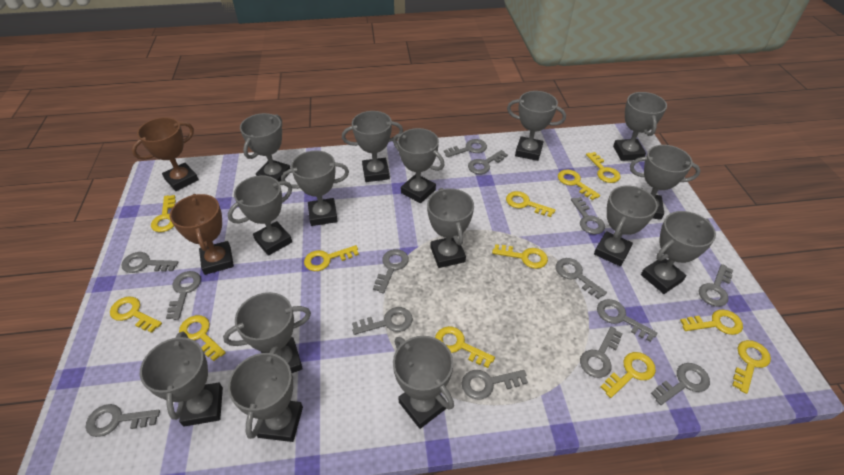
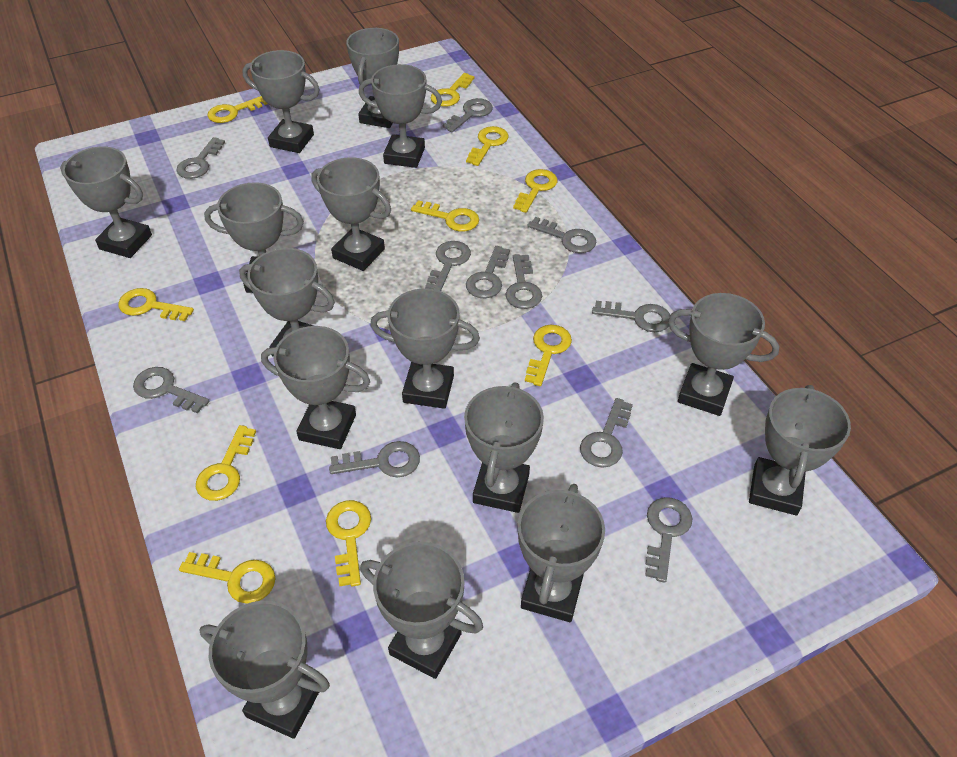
brown trophy: [132,117,199,191] [170,194,234,275] = 2 -> none = 0
grey key: [86,404,160,437] [121,252,178,273] [166,271,201,320] [352,307,413,335] [373,249,409,293] [444,139,487,157] [462,370,528,400] [468,150,508,174] [556,258,607,299] [571,197,605,234] [580,327,623,378] [597,299,658,342] [651,363,710,405] [699,264,733,307] = 14 -> [133,367,209,414] [176,137,225,179] [329,441,420,477] [425,241,471,291] [442,98,493,132] [466,246,510,298] [505,254,542,309] [527,217,596,253] [580,398,633,468] [592,301,670,332] [645,497,693,583] = 11
yellow key: [110,296,162,333] [151,195,176,232] [179,315,226,361] [304,245,359,271] [435,326,495,368] [492,244,548,269] [506,191,555,217] [558,169,600,200] [586,152,620,183] [601,352,656,398] [680,309,743,335] [732,340,771,394] = 12 -> [118,288,194,321] [179,552,276,604] [196,425,256,501] [208,96,267,123] [326,500,371,587] [411,200,479,232] [431,73,474,107] [466,126,508,166] [513,169,557,213] [525,325,572,386] = 10

